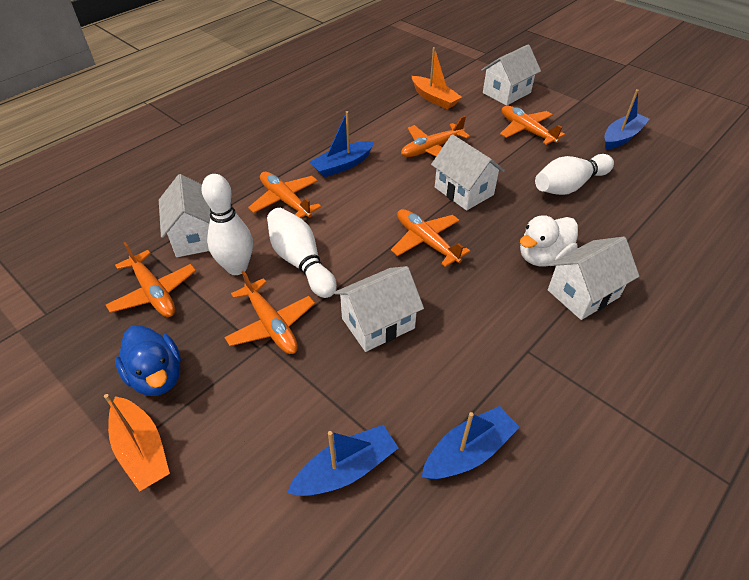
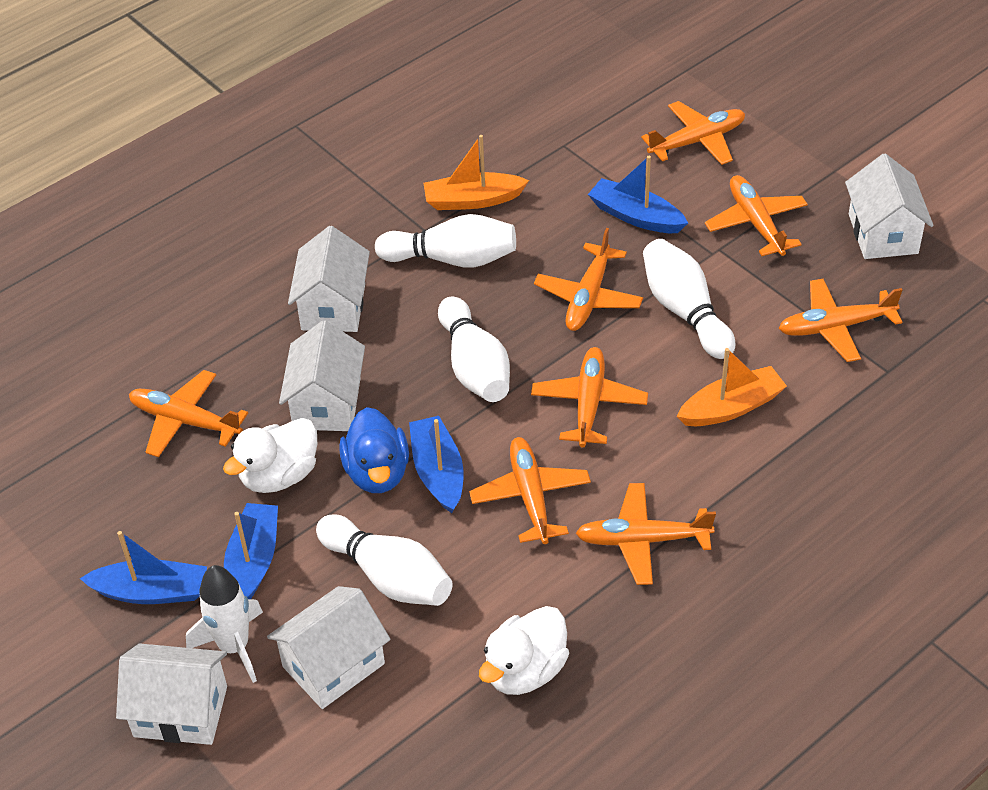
orange plane: [106,242,196,317] [224,270,315,354] [248,172,321,218] [391,209,470,267] [401,116,470,158] [500,106,565,145] = 6 -> [129,370,248,457] [469,437,591,544] [531,347,648,447] [534,228,643,331] [576,483,716,585] [641,101,745,165] [705,175,808,256] [778,279,902,362] = 8
white bowling pin: [201,174,253,275] [267,208,337,298] [535,154,614,195] = 3 -> [316,514,453,606] [375,214,516,268] [438,297,510,402] [643,239,735,359] = 4
white duck: [520,215,578,266] = 1 -> [223,418,317,493] [479,606,569,695] = 2
white rocket: none = 0 -> [186,565,263,683] = 1

